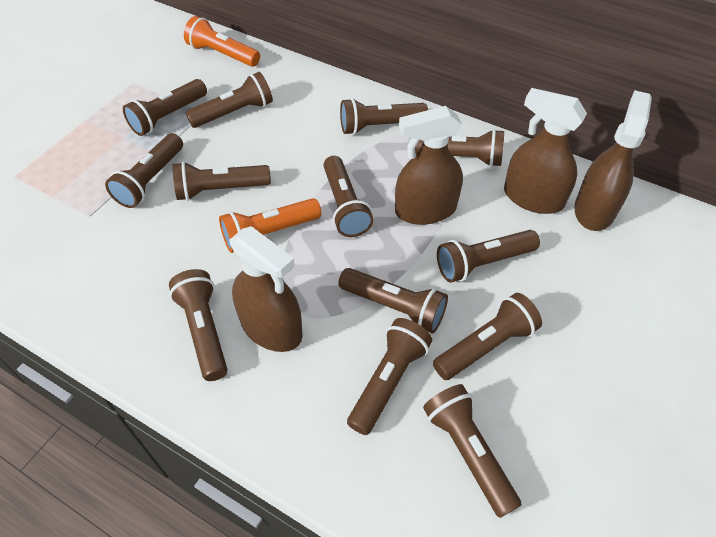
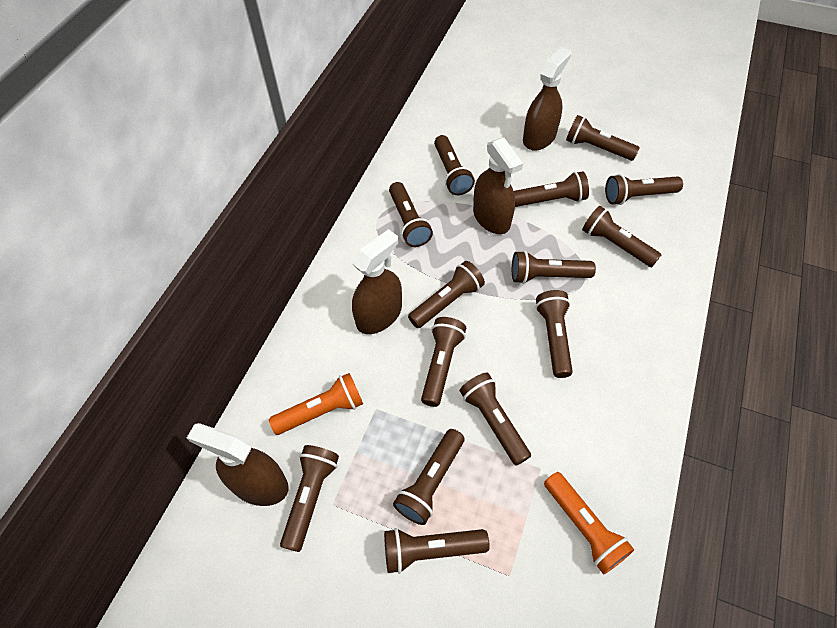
brown flashlight: [105,133,183,208] [123,79,207,136] [169,269,227,381] [172,162,271,201] [185,72,273,128] [323,156,373,237] [338,268,448,334] [340,98,428,135] [347,318,432,435] [415,129,504,167] [423,384,522,518] [433,293,542,380] [437,230,540,283] = 13 -> [280,445,339,552] [384,528,490,574] [389,182,433,247] [393,429,464,525] [408,261,485,328] [421,317,466,407] [434,135,475,195] [460,373,531,466] [512,251,596,284] [513,171,589,207] [535,290,573,378] [566,115,640,161] [582,206,661,267] [605,174,683,205] = 14

